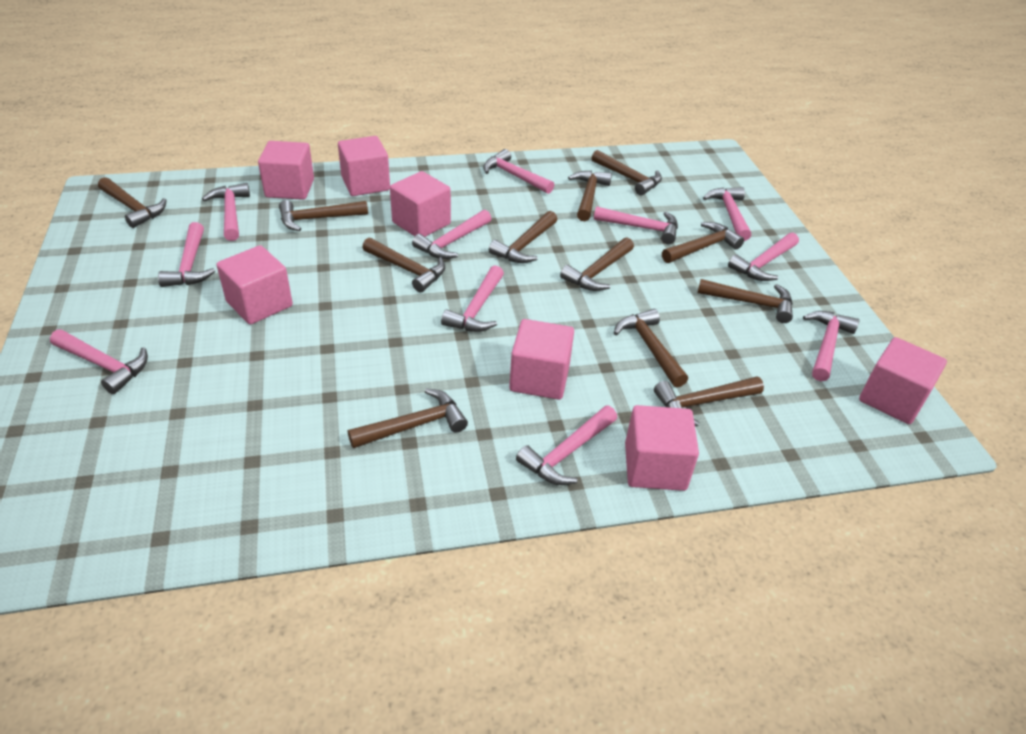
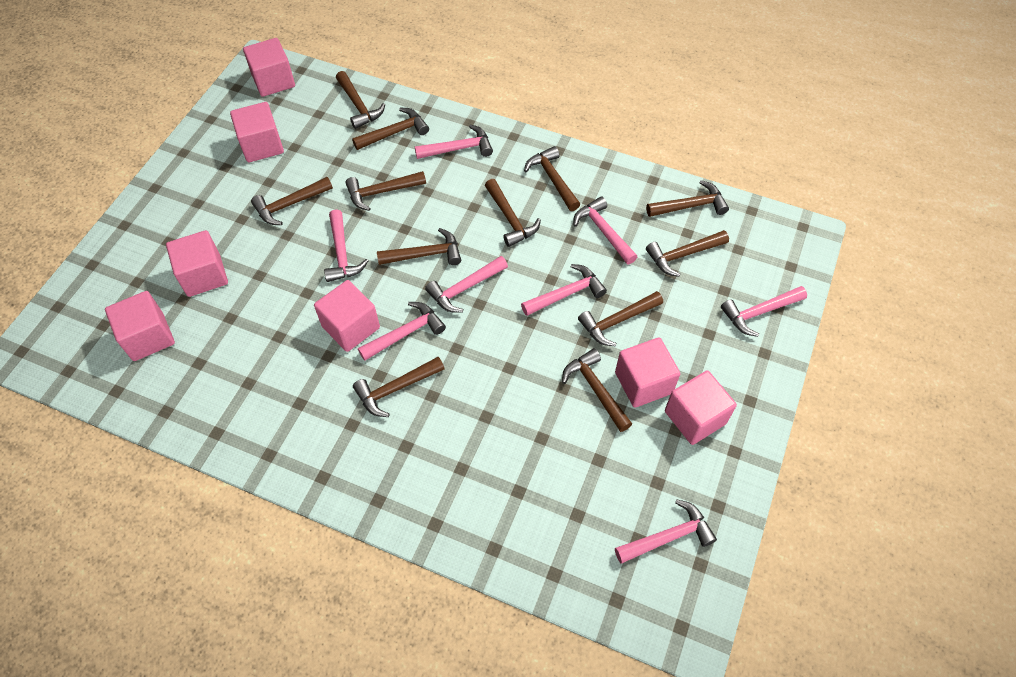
pink hammer: [50,330,148,394] [158,222,215,287] [202,183,250,241] [412,210,492,259] [441,265,504,332] [483,149,554,194] [516,405,617,485] [594,207,678,244] [703,187,751,241] [728,232,799,281] [803,311,859,381] = 11 -> [324,209,368,282] [358,302,446,361] [415,124,493,159] [425,256,508,313] [521,264,607,316] [573,196,637,264] [615,499,717,563] [721,286,807,337] = 8

